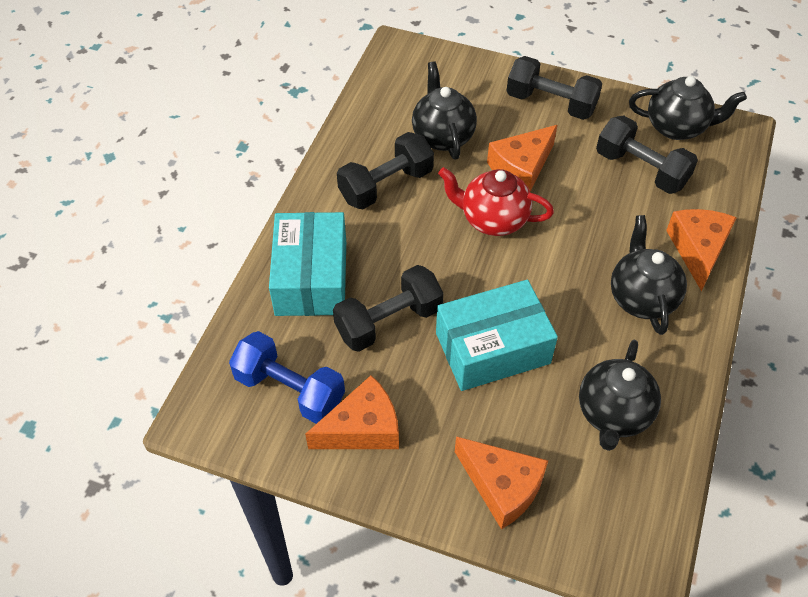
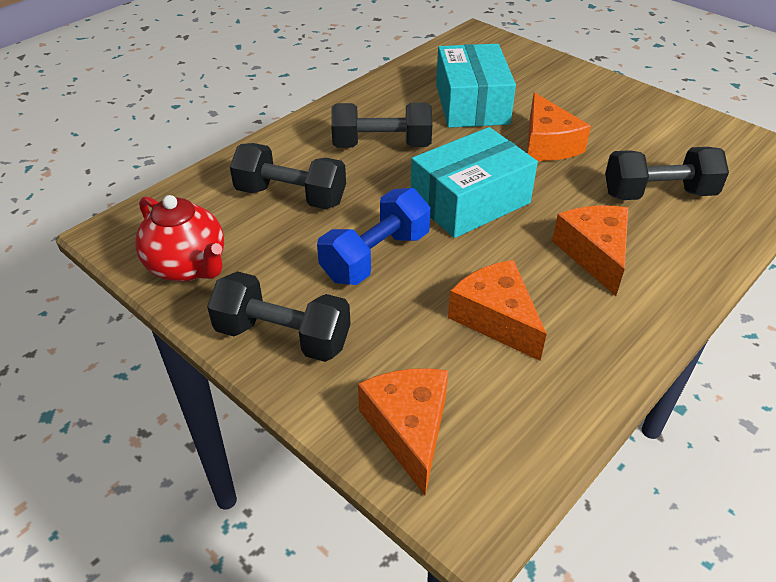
black teapot: [412,61,477,159] [579,340,661,451] [611,215,687,335] [629,76,747,140] = 4 -> none = 0

